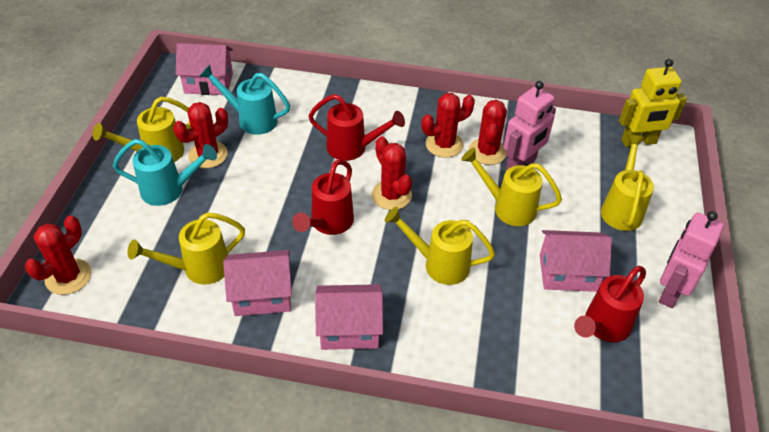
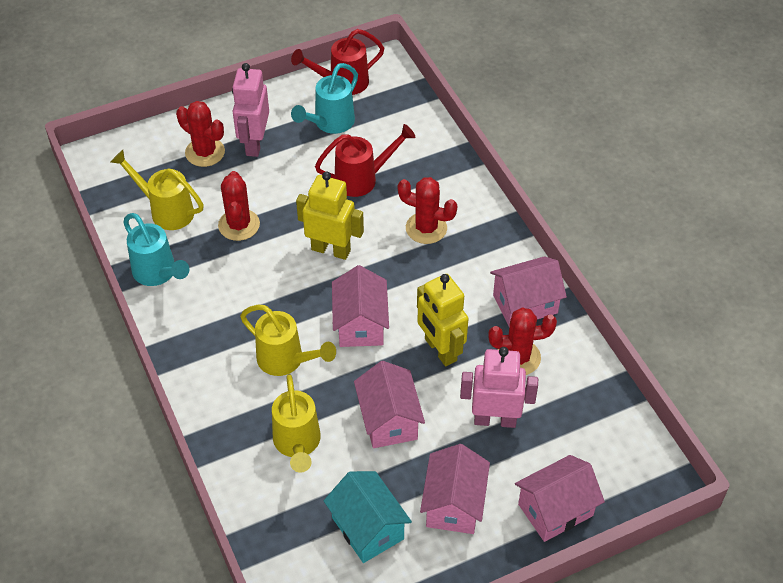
pink house: [176,43,233,95] [223,250,292,316] [315,284,383,350] [540,230,612,292] = 4 -> [332,265,389,347] [354,361,425,448] [420,444,490,534] [490,256,567,326] [515,455,605,542] = 5
red cactus: [25,215,91,295] [173,102,228,168] [372,136,412,210] [421,93,475,158] [469,100,507,165] = 5 -> [176,101,225,167] [218,171,260,241] [398,177,458,244] [488,307,557,375] = 4
red watering can: [292,159,354,235] [309,94,405,161] [574,266,646,342] = 3 -> [291,29,384,95] [315,124,415,197] = 2
turquoise house: none = 0 -> [324,471,412,563] = 1
yellow robot: [619,59,687,147] = 1 -> [296,171,364,260] [417,274,469,367] = 2
yellow watering can: [93,96,191,162] [127,212,245,285] [385,207,495,285] [461,148,562,226] [601,135,654,231] = 5 -> [111,150,204,230] [240,305,336,376] [272,374,321,473] = 3

